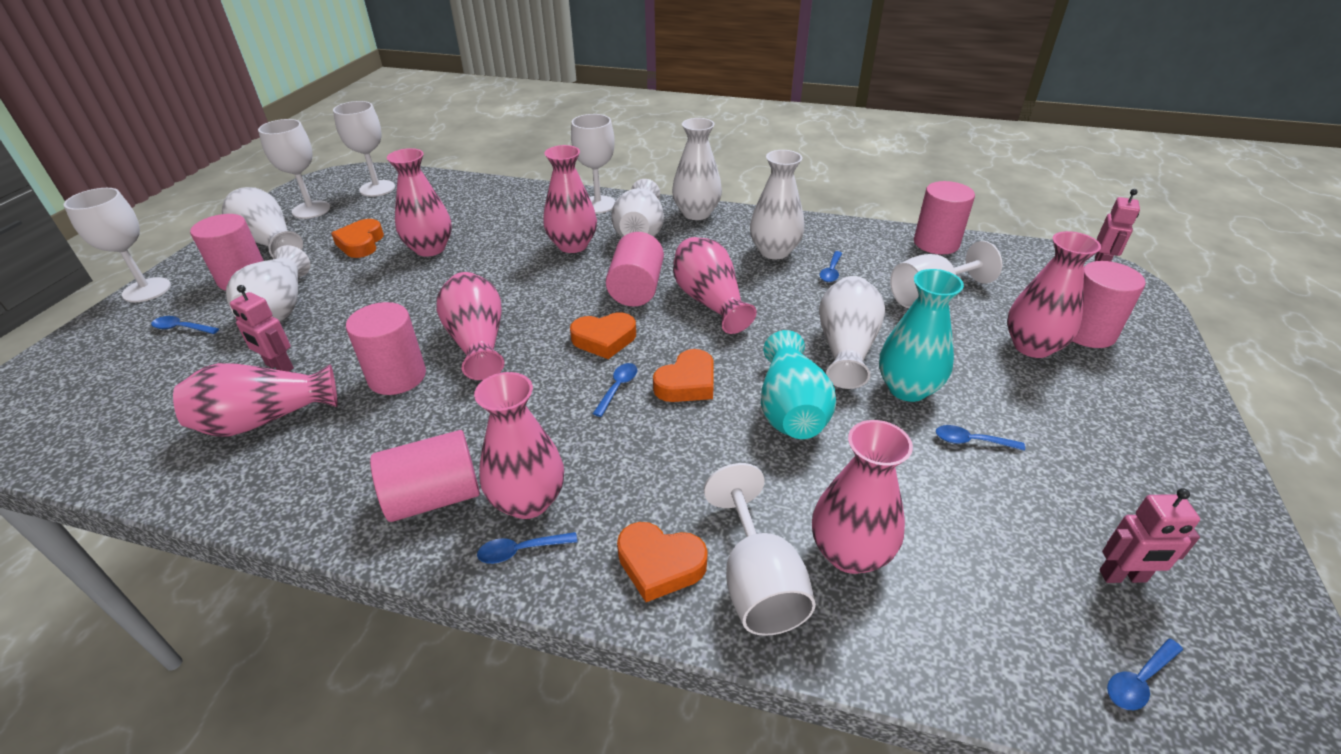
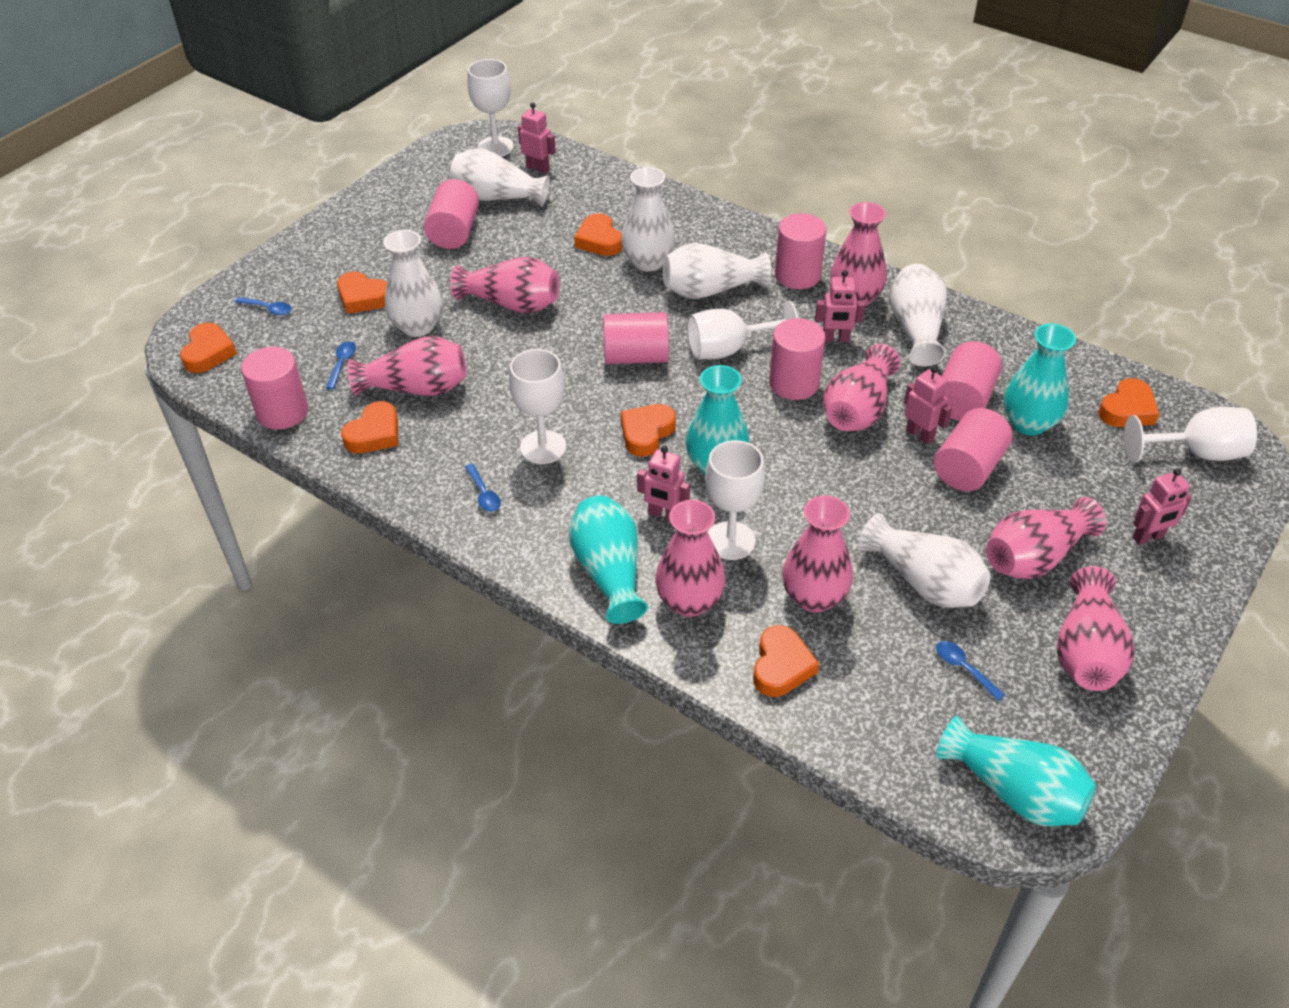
blue spoon: [151,316,219,334] [477,532,577,564] [593,363,637,417] [820,251,842,282] [936,425,1025,451] [1107,638,1183,710] = 6 -> [235,297,292,315] [326,341,356,389] [465,464,501,512] [936,641,1005,701] = 4
orange heart: [331,219,384,258] [570,312,636,359] [617,522,708,602] [653,349,714,402] = 4 -> [180,322,237,373] [337,271,387,314] [341,401,398,453] [574,213,622,256] [621,404,676,456] [753,625,819,697] [1098,378,1159,427] = 7
pink cylinder: [190,214,264,290] [346,302,426,395] [370,430,480,522] [606,232,664,307] [914,181,975,254] [1073,261,1146,348] = 6 -> [241,347,308,429] [424,179,479,249] [603,312,669,364] [769,318,826,400] [775,213,826,289] [934,408,1013,491] [942,341,1002,421] = 7
pink robot: [230,285,294,372] [1095,189,1140,262] [1099,488,1200,583] = 3 -> [518,102,556,174] [637,446,690,521] [815,270,865,342] [904,366,952,445] [1133,468,1192,545] = 5
turquoise vase: [761,330,836,439] [879,269,964,402] = 2 -> [569,495,648,624] [686,365,750,474] [937,716,1096,826] [1004,324,1076,435] = 4
white goblet: [64,188,171,302] [258,119,330,219] [333,101,395,197] [571,114,615,213] [704,463,816,636] [890,241,1002,308] = 6 -> [467,59,514,157] [509,349,566,464] [687,300,798,359] [705,440,765,560] [1124,407,1257,463] = 5

